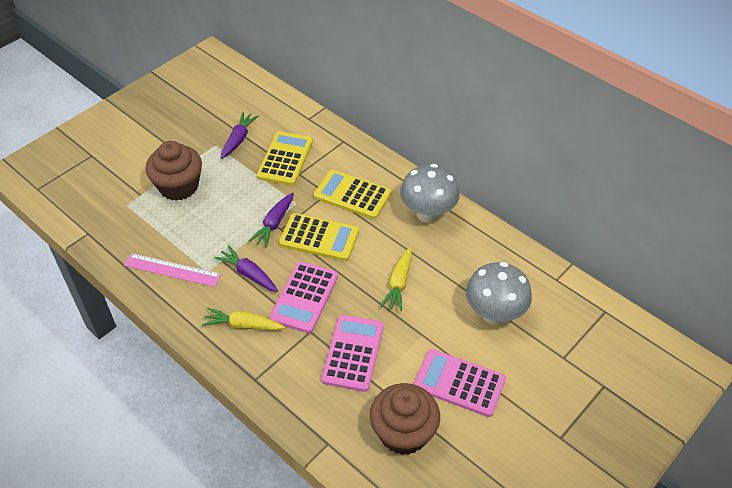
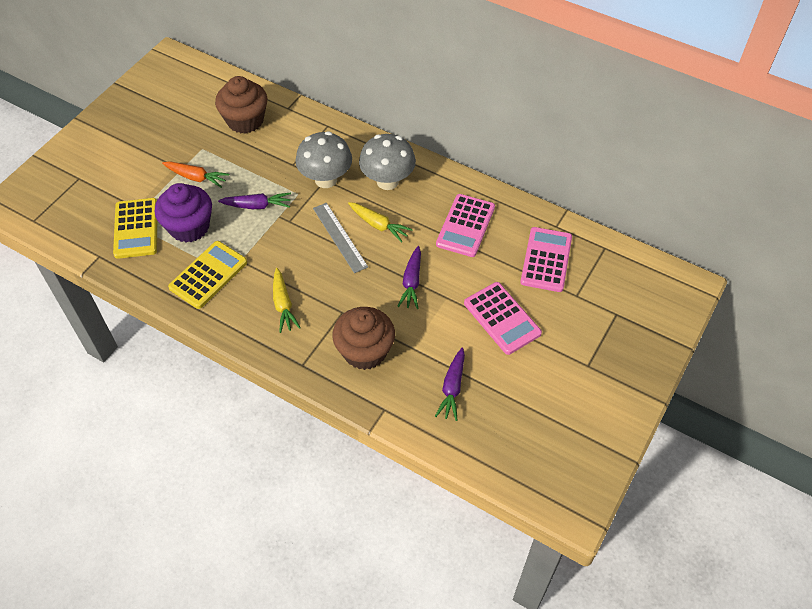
grey ruler: none = 0 -> [313,203,368,273] = 1
orange carrot: none = 0 -> [162,161,229,188] = 1
pink ruler: [124,253,222,287] = 1 -> none = 0
purple cupcake: none = 0 -> [155,183,212,242] = 1
yellow calculator: [257,131,313,186] [279,213,359,261] [314,170,391,219] = 3 -> [113,198,157,259] [168,241,247,309] = 2

